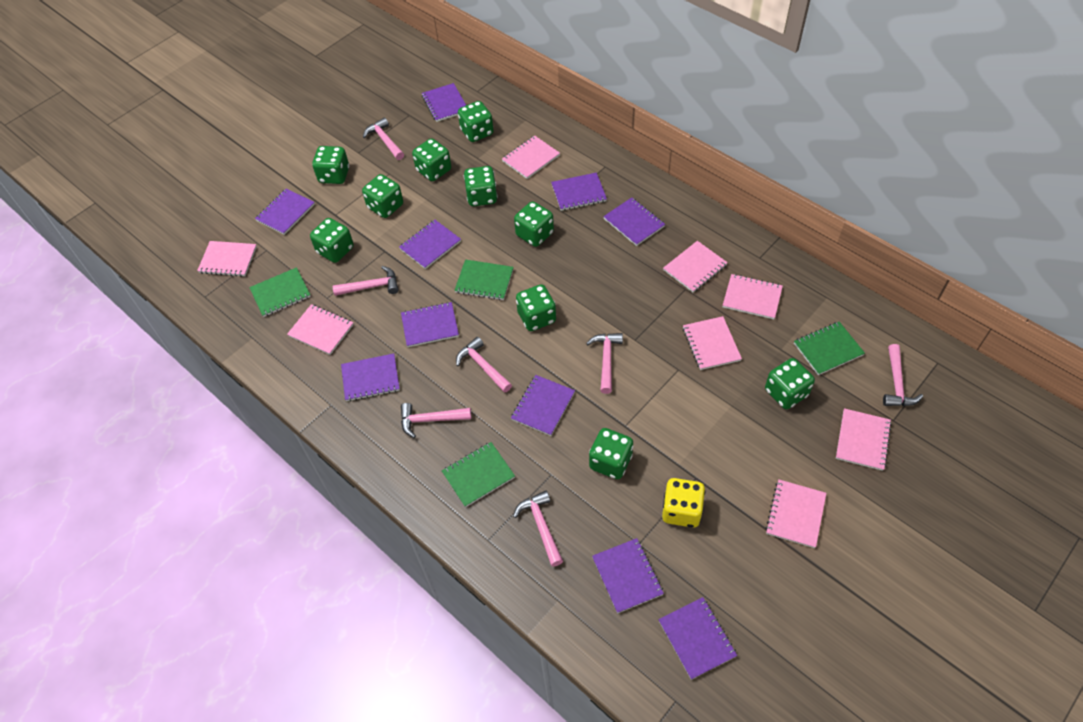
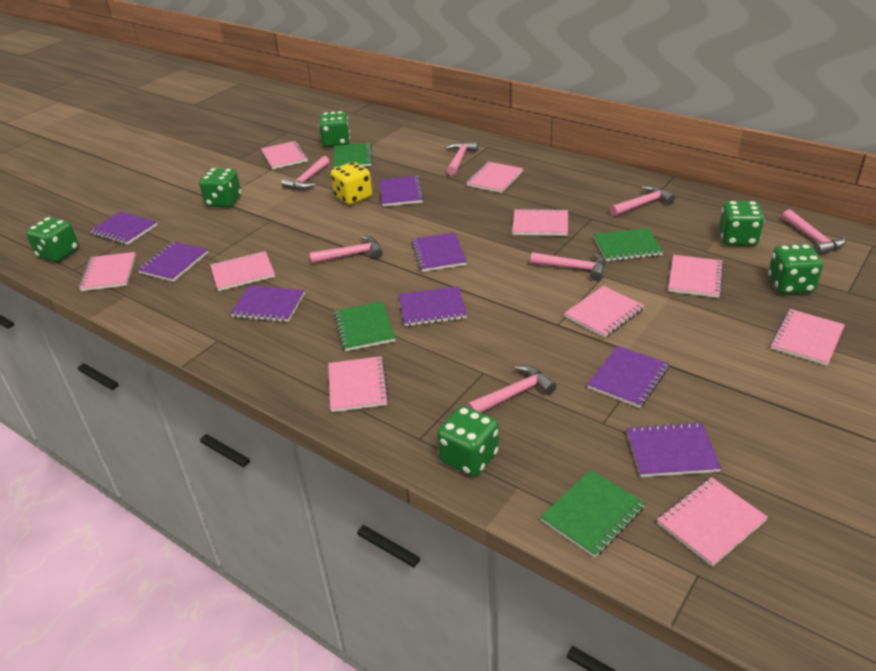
green dice: [310,218,354,263] [312,146,349,184] [362,174,403,218] [412,138,451,181] [458,101,494,142] [464,166,497,206] [514,201,554,247] [516,284,556,331] [589,428,633,479] [765,358,815,409] = 10 -> [26,217,79,262] [199,168,241,208] [319,111,350,147] [437,406,499,476] [719,201,765,246] [768,244,823,294] = 6
pink notebook: [197,241,257,277] [287,304,354,355] [502,136,560,179] [663,241,728,292] [683,316,742,370] [723,274,783,319] [766,479,826,548] [836,408,892,471] = 8 -> [79,252,136,291] [210,251,275,291] [261,141,308,169] [328,356,389,412] [466,162,523,193] [512,208,568,236] [564,286,644,338] [657,477,768,567] [668,255,724,298] [770,309,845,366] = 10
purple notebook: [255,189,315,235] [341,353,400,402] [399,220,461,269] [401,302,459,347] [422,83,466,122] [511,375,575,436] [551,172,607,211] [592,538,664,613] [603,198,665,246] [658,597,737,680] = 10 -> [90,211,157,245] [138,241,208,282] [230,285,305,322] [380,176,424,207] [399,286,467,326] [411,232,467,272] [587,346,669,408] [626,422,721,477] = 8

